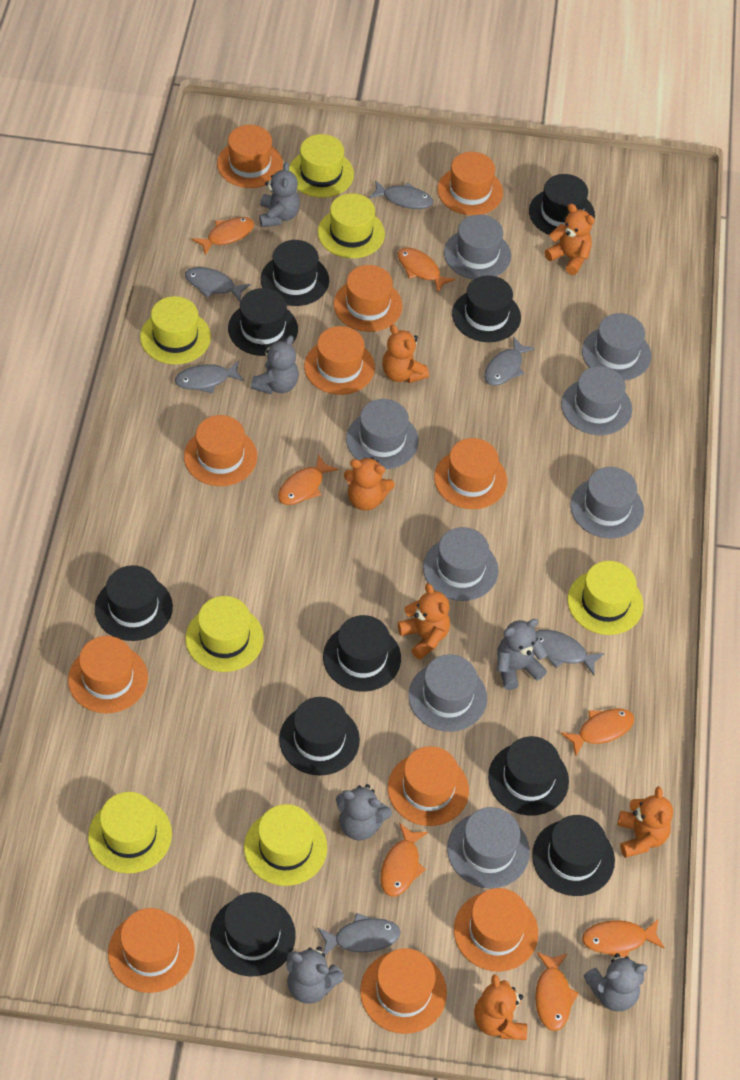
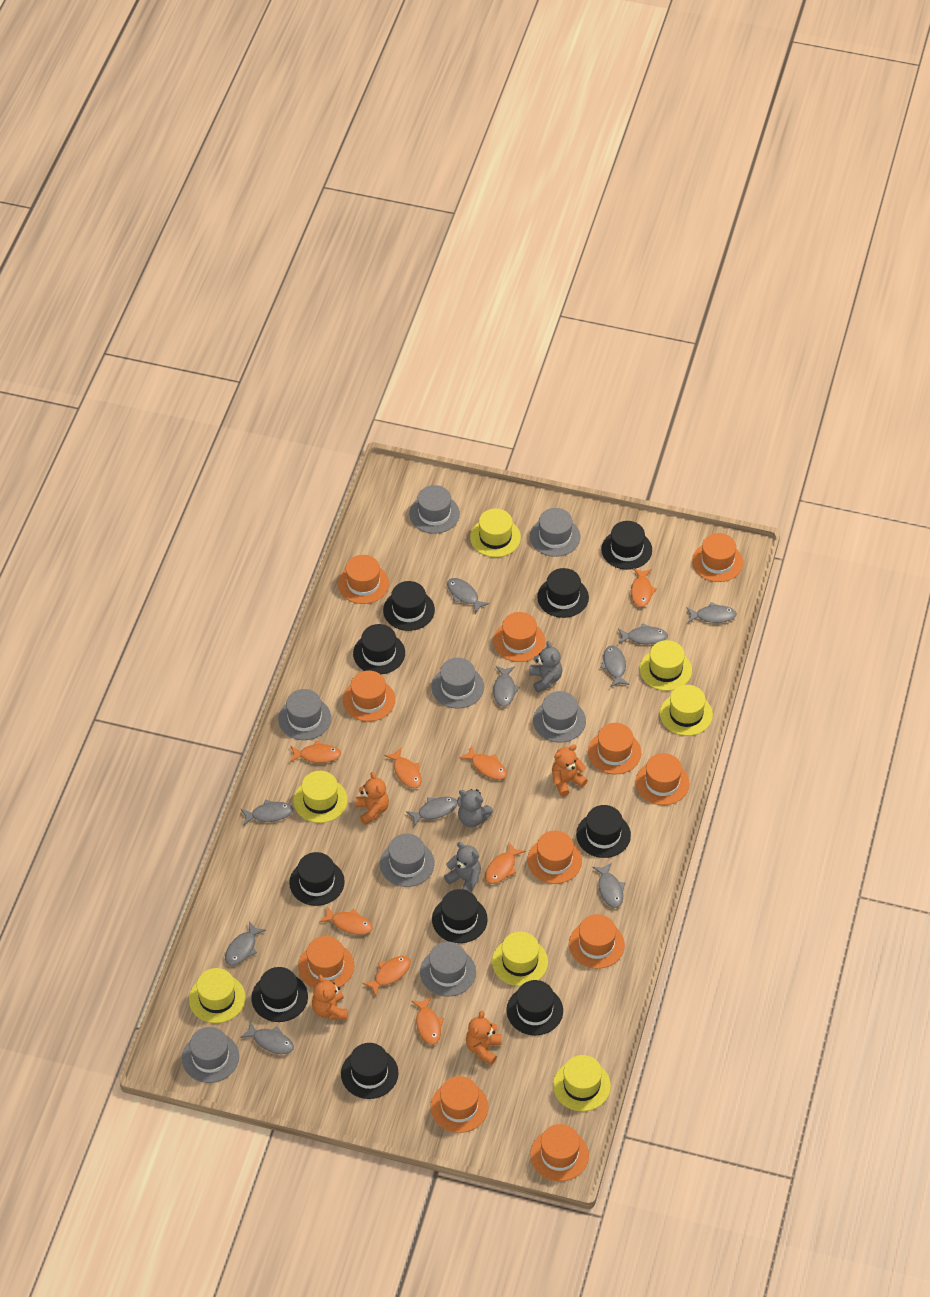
grey fish: [175,361,245,393] [185,267,251,301] [318,913,401,955] [369,180,433,209] [484,337,535,386] [535,630,605,675] = 6 -> [225,922,266,965] [240,1021,294,1054] [241,800,293,825] [406,797,457,827] [447,578,489,614] [493,666,520,707] [592,863,625,908] [600,645,629,687] [618,623,668,644] [687,602,737,623] = 10
grey teddy bear: [251,335,299,394] [259,162,300,227] [287,947,344,1004] [336,784,392,841] [497,619,548,690] [584,953,647,1011] = 6 -> [444,842,481,893] [457,789,493,827] [530,641,562,692] = 3
orange fish: [192,217,254,255] [278,455,339,505] [380,823,428,897] [398,248,455,292] [535,952,579,1031] [561,708,634,756] [582,919,664,958] = 7 -> [290,741,341,763] [319,906,372,935] [362,956,411,996] [384,748,422,788] [411,997,444,1045] [459,745,507,780] [485,843,525,884] [631,568,657,607] = 8
orange teddy bear: [344,457,395,511] [382,325,429,383] [398,583,450,660] [474,974,527,1040] [544,204,595,275] [617,787,673,858] = 6 -> [312,974,347,1020] [355,772,389,825] [466,1011,502,1065] [552,744,588,796] = 4

